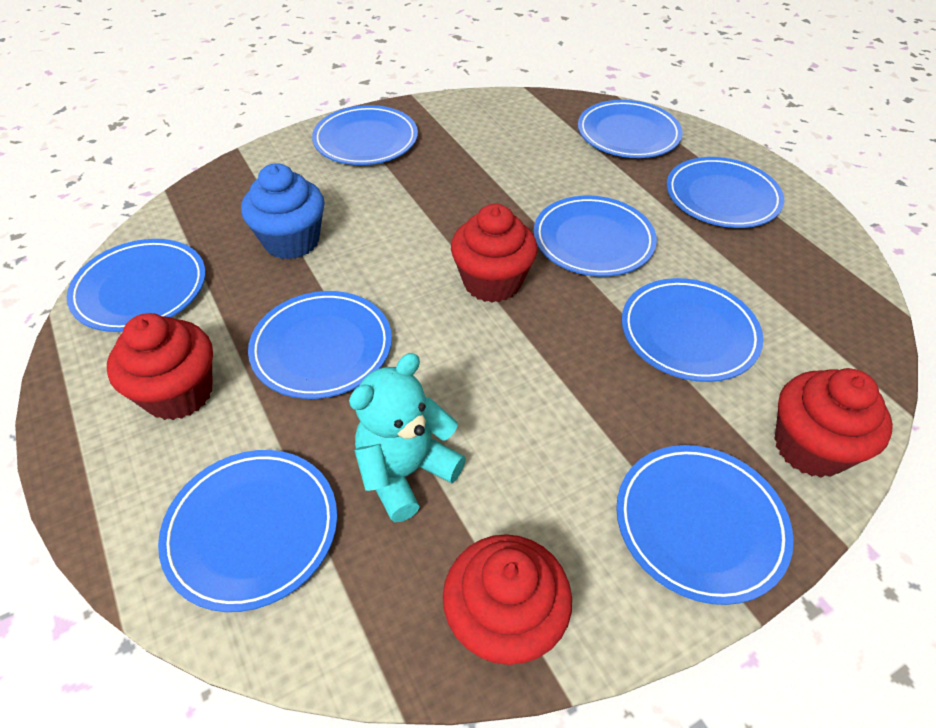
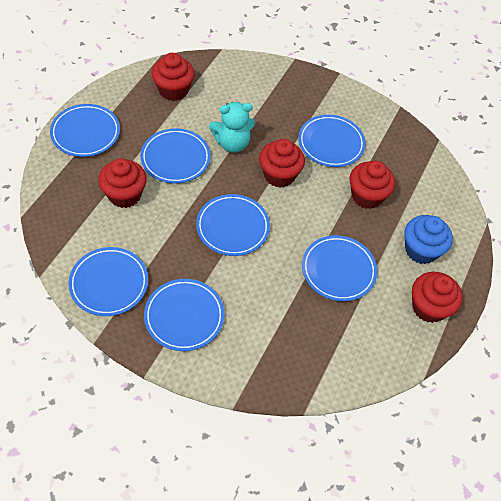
blue plate: [67,239,206,332] [158,450,337,612] [248,291,392,399] [312,105,418,165] [533,196,657,277] [578,100,682,158] [616,445,794,605] [622,278,763,382] [666,157,784,228] = 9 -> [50,104,120,157] [68,247,148,316] [141,128,211,183] [144,279,224,351] [196,194,270,256] [298,115,366,167] [302,235,377,301] = 7
red cupcake: [107,313,213,420] [443,534,572,665] [451,204,538,303] [775,368,893,478] = 4 -> [98,158,147,208] [152,53,194,101] [259,139,305,188] [349,161,395,209] [412,272,463,323] = 5

